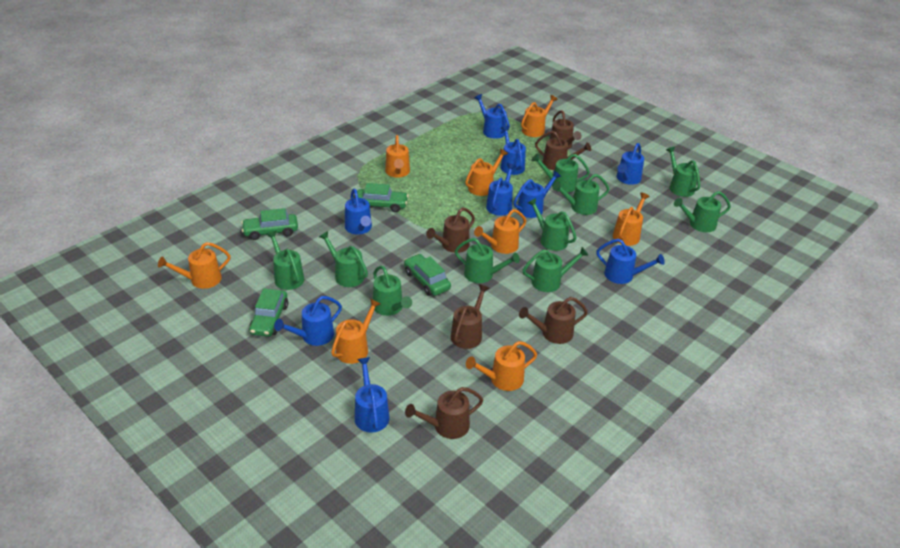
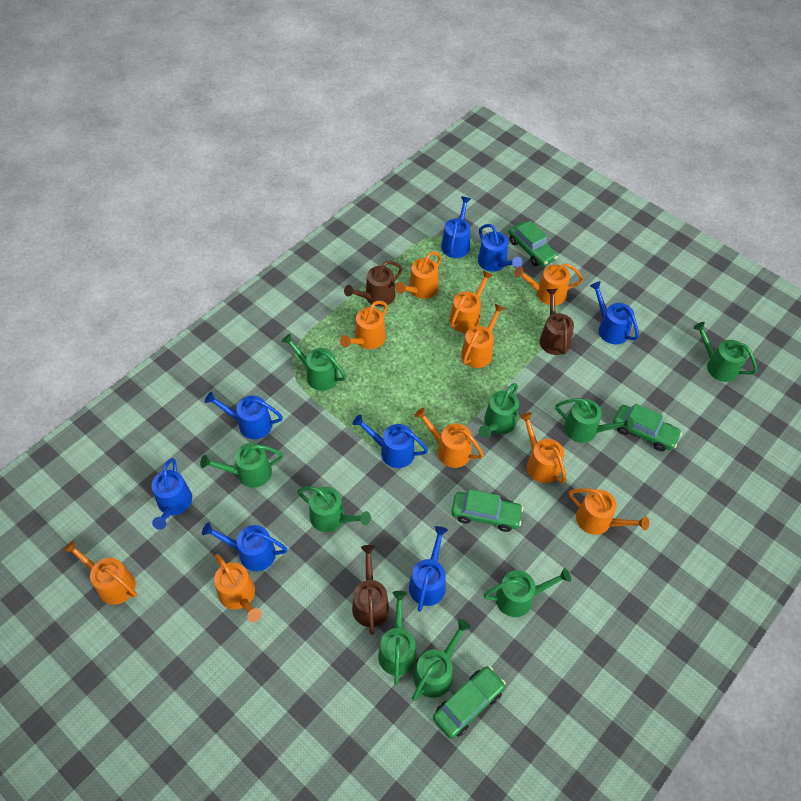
blue watering can: [274,296,342,346] [345,189,372,235] [355,357,390,433] [475,94,510,139] [486,163,516,216] [501,126,526,175] [513,170,561,218] [596,239,665,284] [617,143,644,185] = 9 -> [152,458,192,530] [202,522,288,571] [205,392,283,439] [353,414,428,468] [409,526,448,612] [441,196,471,258] [478,224,522,272] [590,281,639,344] = 8
brown watering can: [405,387,483,439] [426,208,475,253] [451,284,490,349] [519,297,588,344] [535,131,591,170] [550,110,582,149] = 6 -> [344,261,403,307] [352,545,389,635] [540,289,574,355] = 3
green watering can: [266,231,304,290] [319,231,368,287] [373,266,412,316] [455,238,520,283] [523,247,589,292] [528,198,576,251] [532,154,590,193] [553,174,610,215] [666,147,700,197] [674,191,731,232] = 10 -> [200,443,283,488] [282,334,347,391] [297,486,371,532] [378,591,417,685] [412,619,471,701] [479,383,519,438] [484,568,571,617] [555,398,634,443] [693,322,757,382] = 9
orange watering can: [158,242,231,289] [331,299,381,364] [385,135,410,178] [465,149,508,196] [466,341,537,391] [474,209,526,254] [521,95,558,137] [613,192,650,246] = 8 -> [63,540,137,605] [214,554,262,622] [340,301,388,349] [396,251,442,299] [414,408,484,468] [450,270,493,333] [461,304,505,368] [514,263,583,305] [520,412,566,483] [569,488,649,535] = 10

